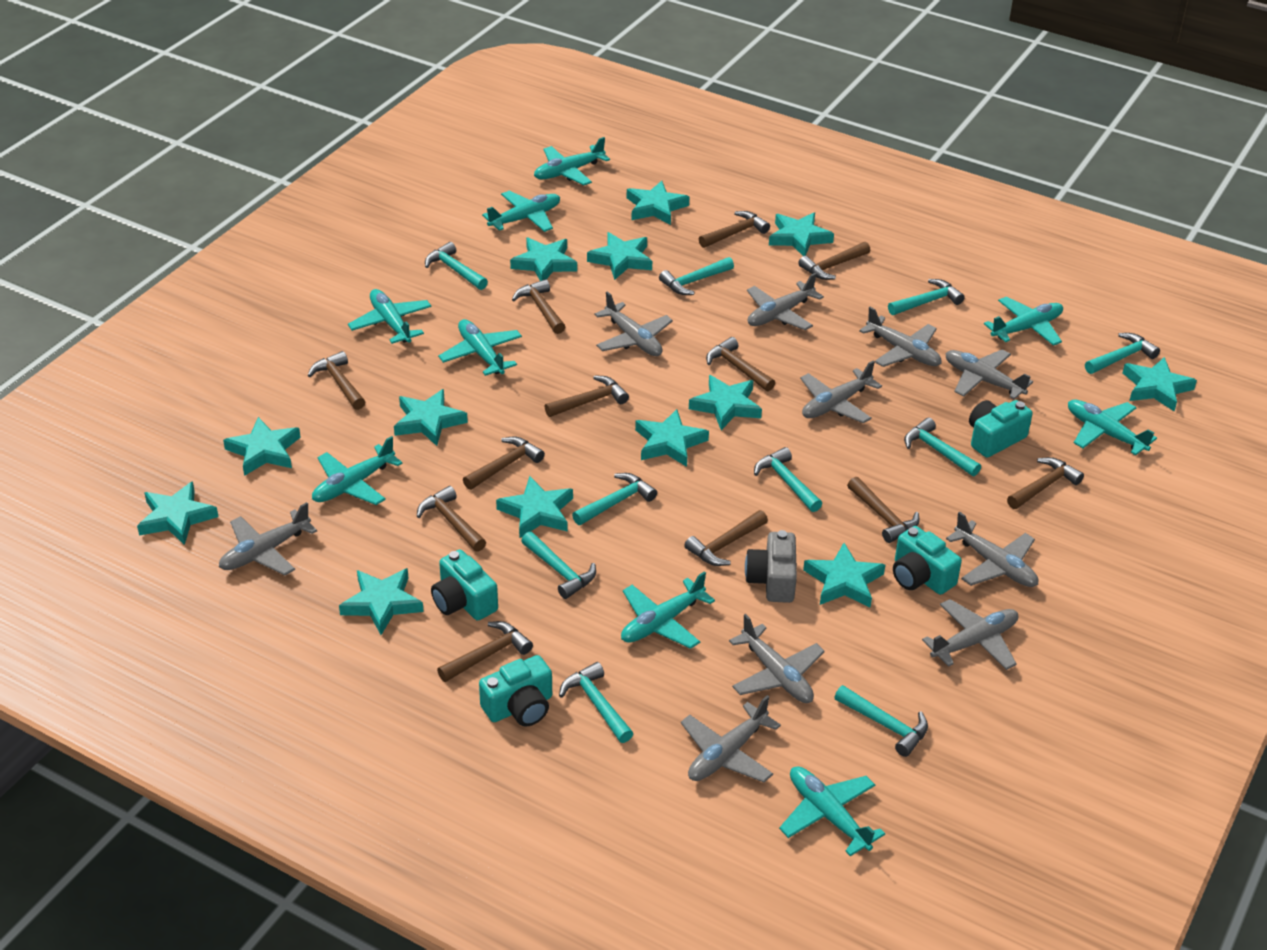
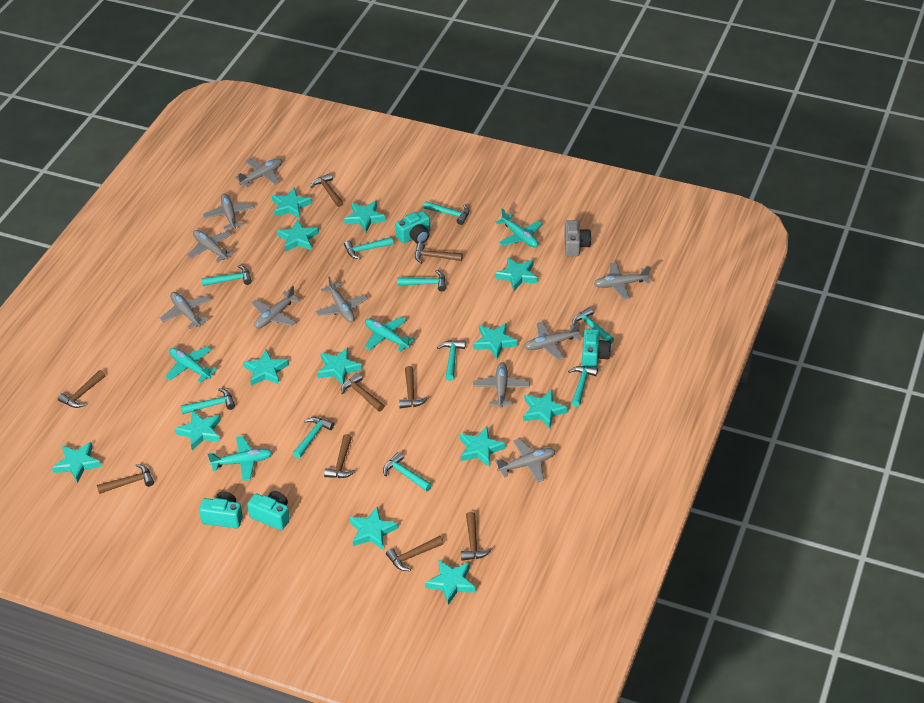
brown hammer: [308,351,365,410] [417,486,486,552] [437,621,533,682] [463,437,545,490] [512,279,565,334] [544,376,629,417] [684,510,768,566] [699,211,770,248] [706,337,775,391] [798,242,870,280] [847,477,919,543] [1007,457,1084,509] = 12 -> [58,370,105,408] [97,464,154,494] [311,173,343,207] [324,434,355,478] [341,373,384,411] [386,536,444,571] [399,366,428,408] [415,242,463,264] [461,512,492,561] = 9
turquoise plane: [312,436,403,505] [348,289,432,344] [438,319,522,376] [482,191,560,232] [534,137,610,185] [621,571,715,649] [779,766,885,856] [984,297,1063,346] [1068,400,1157,455] = 9 -> [165,346,217,383] [208,436,273,481] [365,317,415,352] [495,208,543,247] = 4

